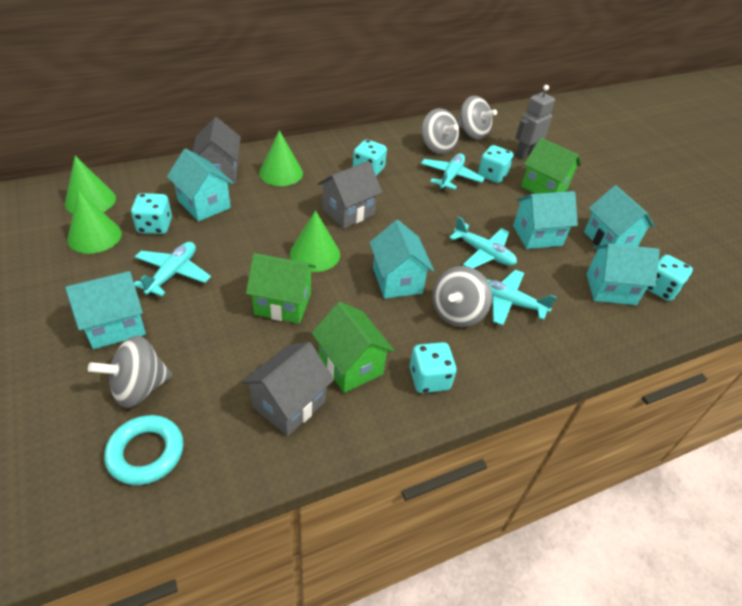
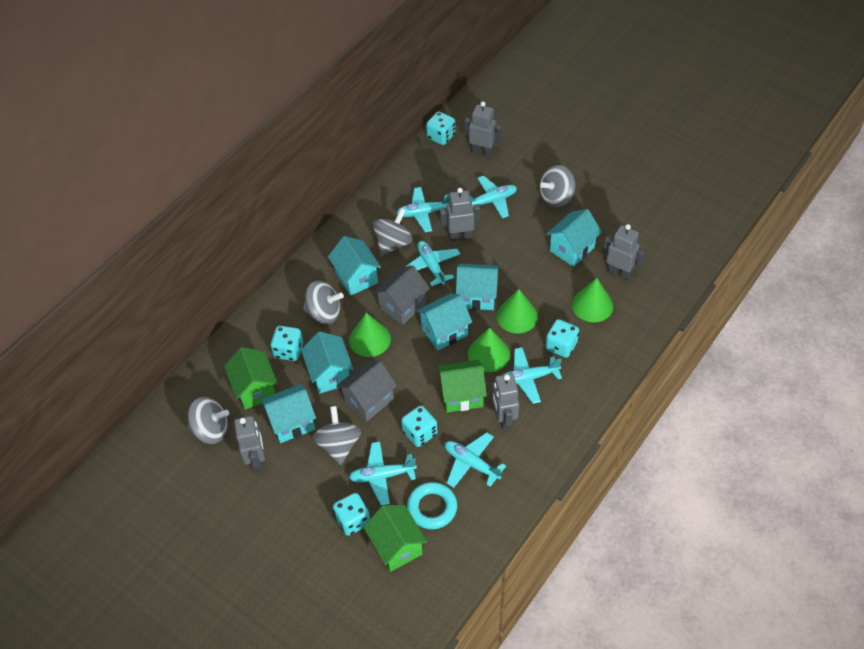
grey house: [192,117,241,184] [242,342,334,436] [318,161,382,228] = 3 -> [337,360,397,422] [373,265,430,325] = 2
grey robot: [516,85,555,159] = 1 -> [234,416,265,472] [440,188,480,242] [465,101,502,157] [492,374,519,430] [603,224,645,280] = 5
grey spinning top: [88,336,173,408] [422,108,459,154] [432,266,492,327] [458,96,497,139] = 4 -> [187,397,229,444] [303,280,344,324] [312,406,362,465] [373,208,413,256] [539,165,576,208] = 5
turquoise plane: [134,242,211,296] [421,153,485,191] [449,216,517,268] [487,270,557,325] = 4 -> [349,442,417,505] [397,187,450,232] [405,241,460,286] [445,432,506,488] [470,176,517,218] [503,347,562,404] = 6

